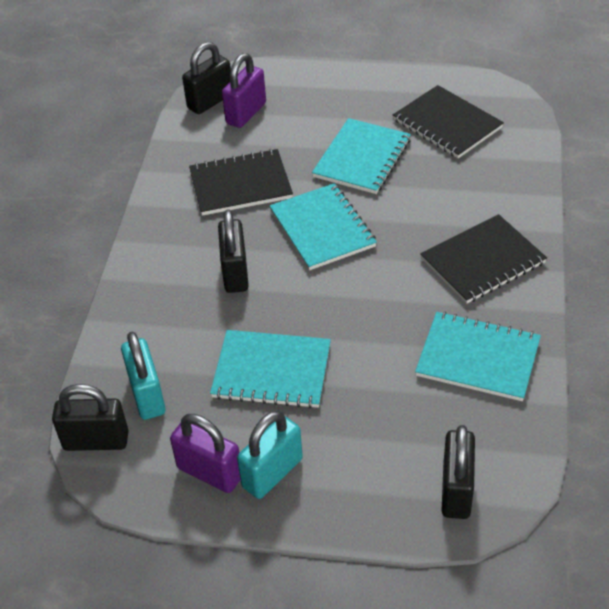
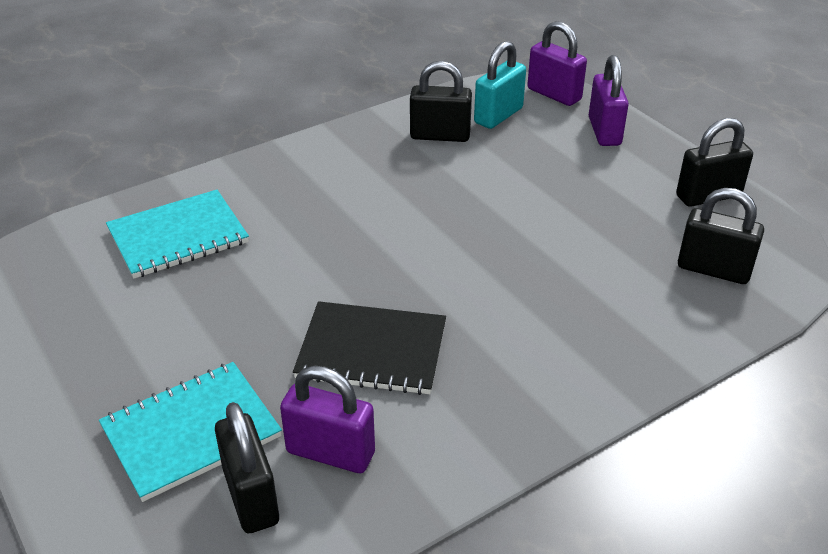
black notebook: [189,149,293,216] [393,85,504,158] [420,214,547,304] = 3 -> [293,301,446,395] = 1
purple padlock: [170,414,241,493] [222,53,266,128] = 2 -> [280,366,375,473] [527,21,587,106] [589,55,629,146] = 3
turquoise notebook: [210,330,331,409] [270,183,377,270] [312,118,411,194] [415,312,541,401] = 4 -> [99,362,282,502] [106,190,249,278] = 2
turquoise padlock: [121,332,166,420] [237,411,303,499] = 2 -> [474,41,526,129] = 1

